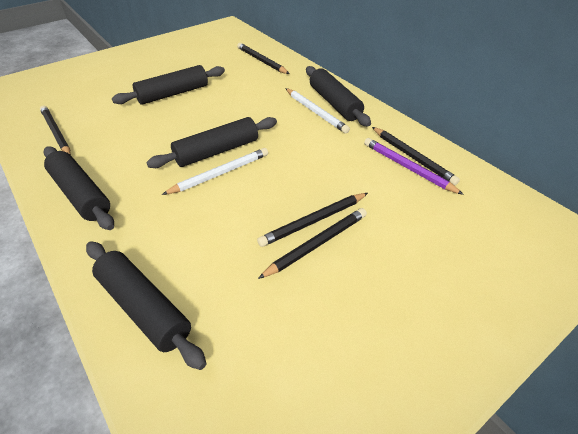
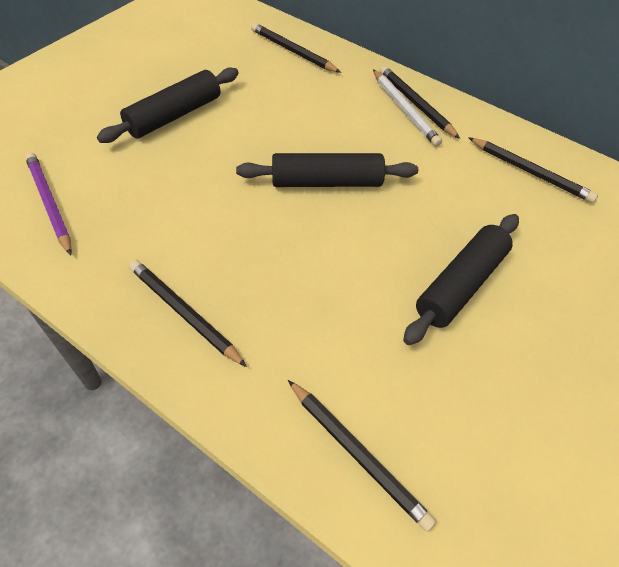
black rolling pin: [44,146,114,230] [86,242,206,370] [112,65,225,105] [146,117,277,168] [306,66,371,127] = 5 -> [97,67,239,143] [236,153,418,187] [403,214,519,345] = 3
white pencil: [162,148,268,195] [285,88,350,133] = 2 -> [373,69,442,147] = 1

